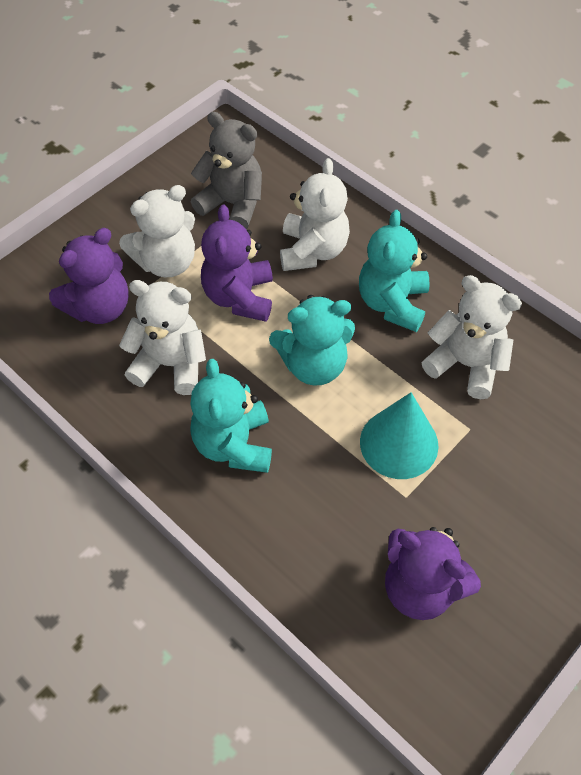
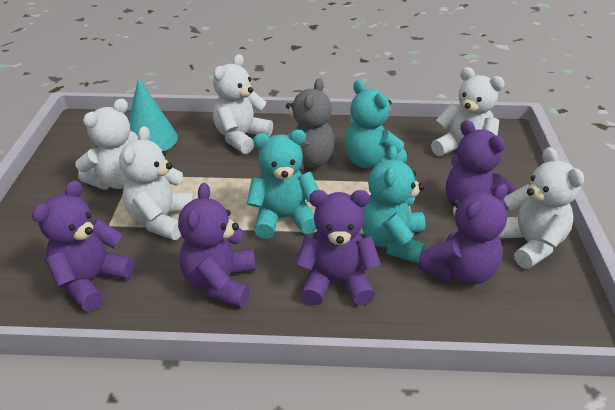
purple teddy bear: [49,228,129,324] [201,205,273,322] [385,527,481,620] = 3 -> [32,180,135,311] [178,183,255,308] [295,190,381,306] [418,184,508,285] [446,120,515,209] = 5
white teddy bear: [119,185,195,277] [119,280,206,395] [280,158,350,271] [422,275,522,399] = 4 -> [75,98,138,190] [119,126,195,240] [213,54,273,154] [431,67,505,156] [499,147,584,269] = 5

